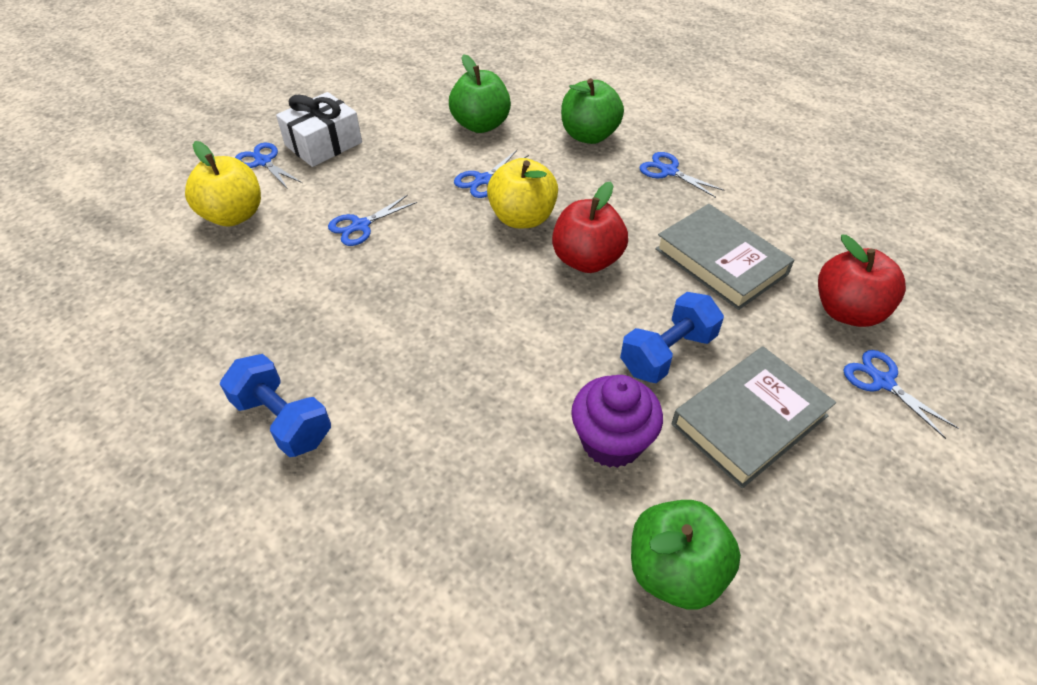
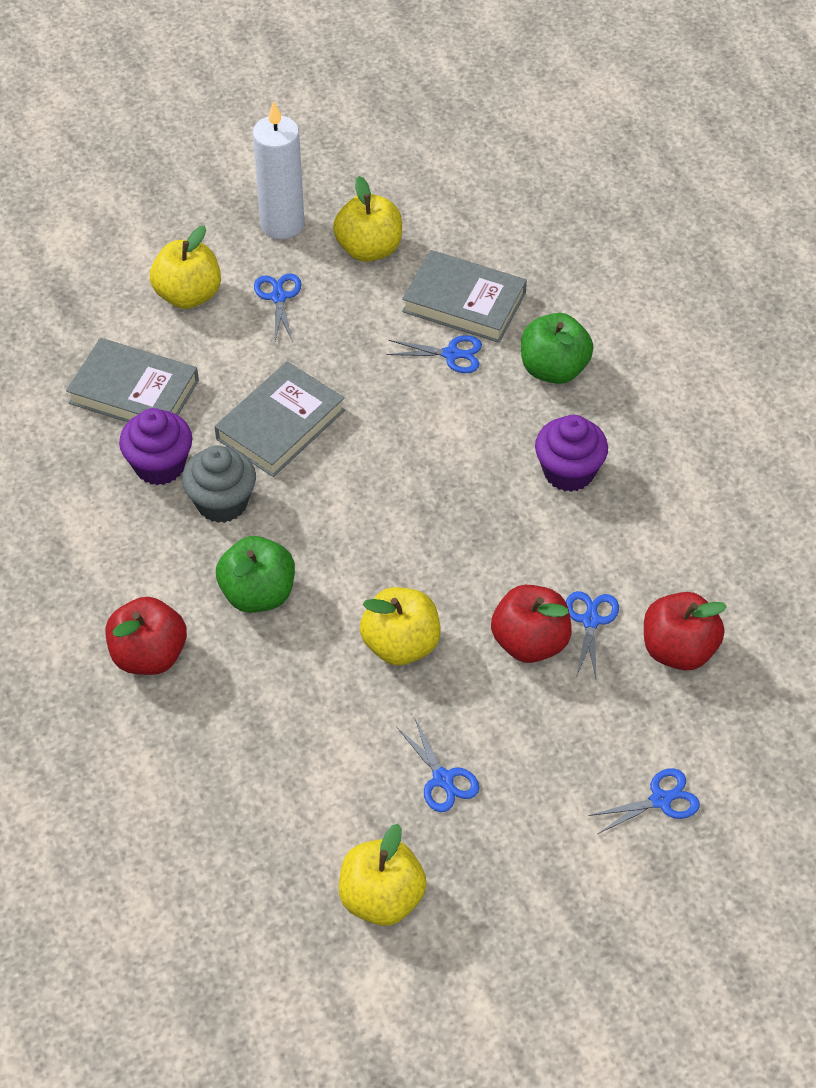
blue dumbbell: [220,354,331,457] [620,292,724,383] = 2 -> none = 0
green apple: [449,54,511,133] [561,78,624,144] [631,500,741,610] = 3 -> [216,536,295,613] [521,313,593,384] = 2
grey book: [655,204,794,310] [672,346,836,488] = 2 -> [66,338,199,422] [215,361,345,477] [402,250,527,343] = 3
grey cupcake: none = 0 -> [182,445,256,523] = 1
purple cupcake: [571,375,663,468] = 1 -> [119,408,192,485] [535,415,608,492] = 2
red apple: [552,181,628,273] [818,235,906,327] = 2 -> [105,597,187,675] [491,585,572,663] [644,592,727,670] = 3
white candle: none = 0 -> [253,101,305,239] = 1
white gift: [276,92,362,167] = 1 -> none = 0
yellow apple: [185,141,261,227] [487,158,558,228] = 2 -> [150,226,221,309] [333,176,402,262] [339,824,427,926] [360,587,441,665] = 4

